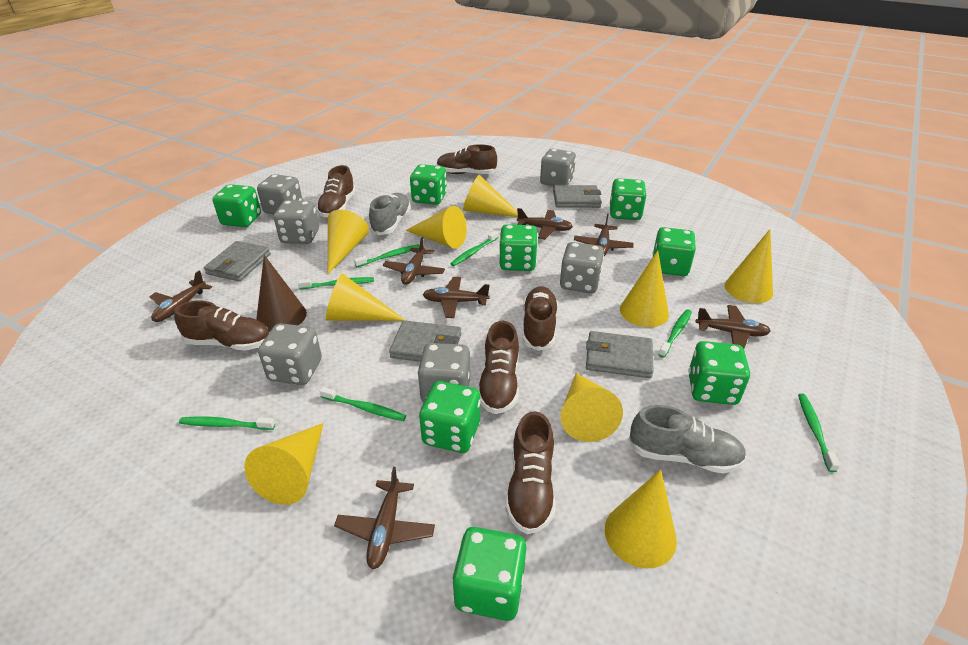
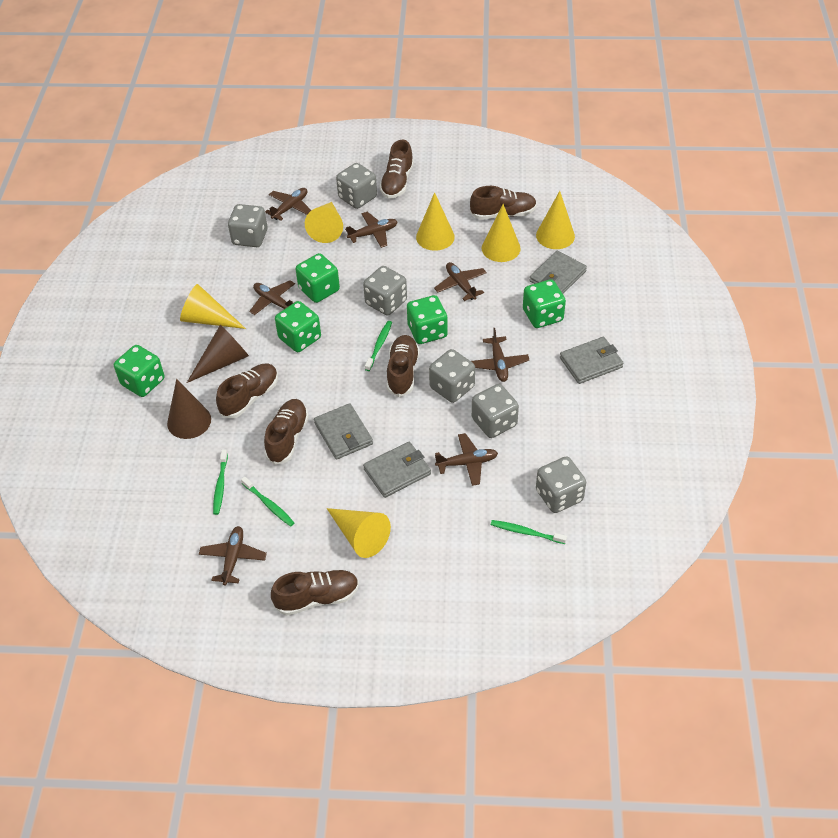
brown cone: [256,255,307,332] = 1 -> [167,379,211,439] [187,324,249,383] = 2
green dice: [213,184,261,227] [410,164,447,205] [419,381,481,453] [452,527,526,621] [499,224,538,271] [610,178,647,220] [653,227,696,276] [688,341,750,405] = 8 -> [114,345,165,397] [275,301,321,352] [295,253,340,303] [407,295,448,344] [523,279,566,328] = 5
green toothbrush: [179,417,275,430] [298,277,374,289] [319,387,406,421] [354,244,420,267] [450,231,498,266] [658,309,692,358] [798,393,840,472] = 7 -> [213,449,228,515] [241,477,294,526] [365,321,392,371] [491,520,567,544] = 4
grey shoe: [369,193,411,235] [628,405,747,474] = 2 -> none = 0
yellow cone: [244,423,324,505] [326,273,406,321] [328,210,369,274] [405,206,467,249] [463,175,518,217] [561,373,623,442] [605,469,677,569] [620,250,669,327] [725,229,773,303] = 9 -> [180,284,246,329] [305,202,343,243] [327,508,391,558] [416,192,455,251] [482,204,521,262] [536,191,575,249] = 6

